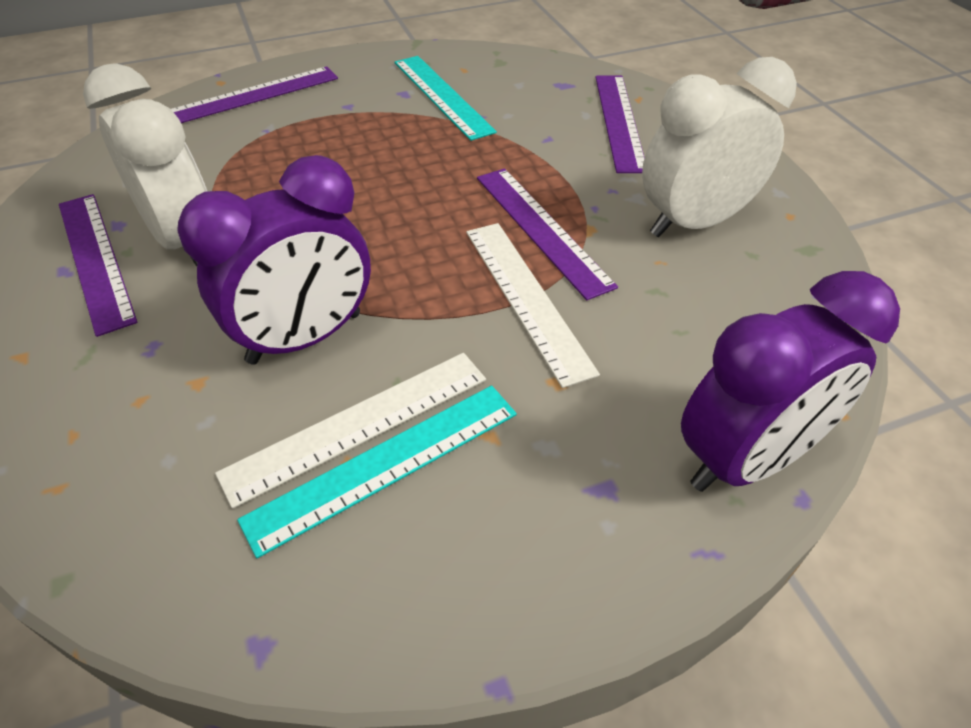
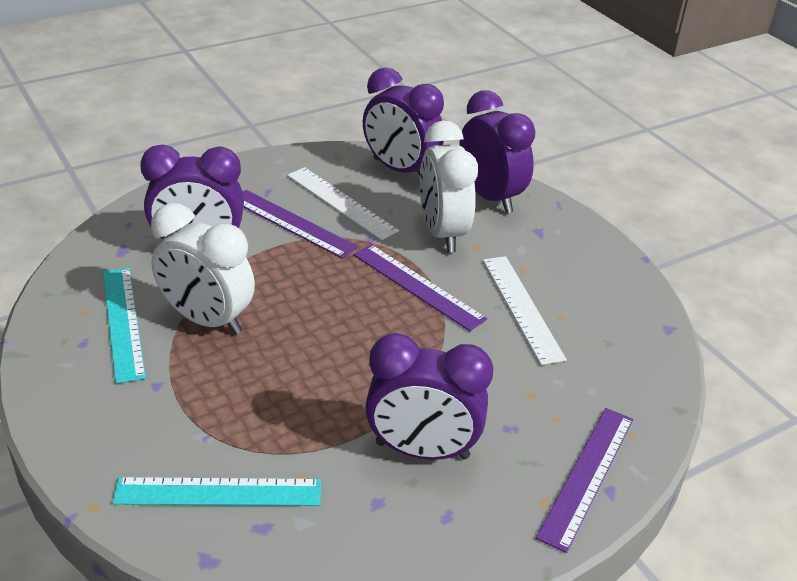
purple clock: [177,155,371,365] [681,271,900,492] = 2 -> [140,145,244,239] [363,67,444,176] [365,333,493,460] [459,90,536,213] = 4
purple ruler: [59,194,137,337] [171,66,338,123] [477,168,618,300] [595,76,645,173] = 4 -> [243,190,358,259] [354,244,487,331] [536,408,633,553] = 3

